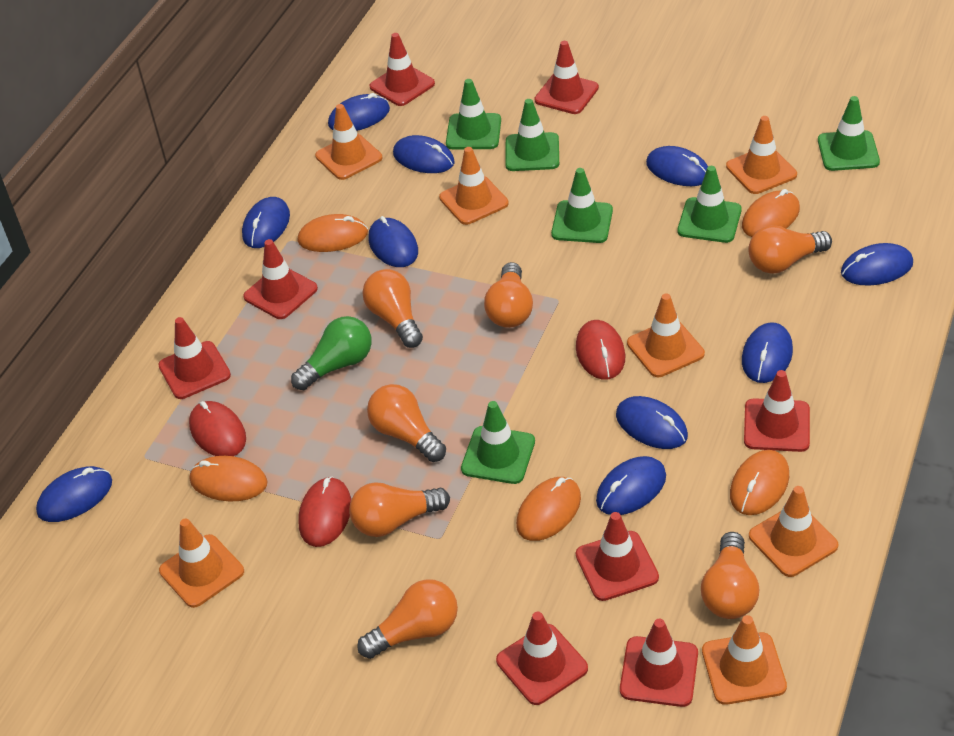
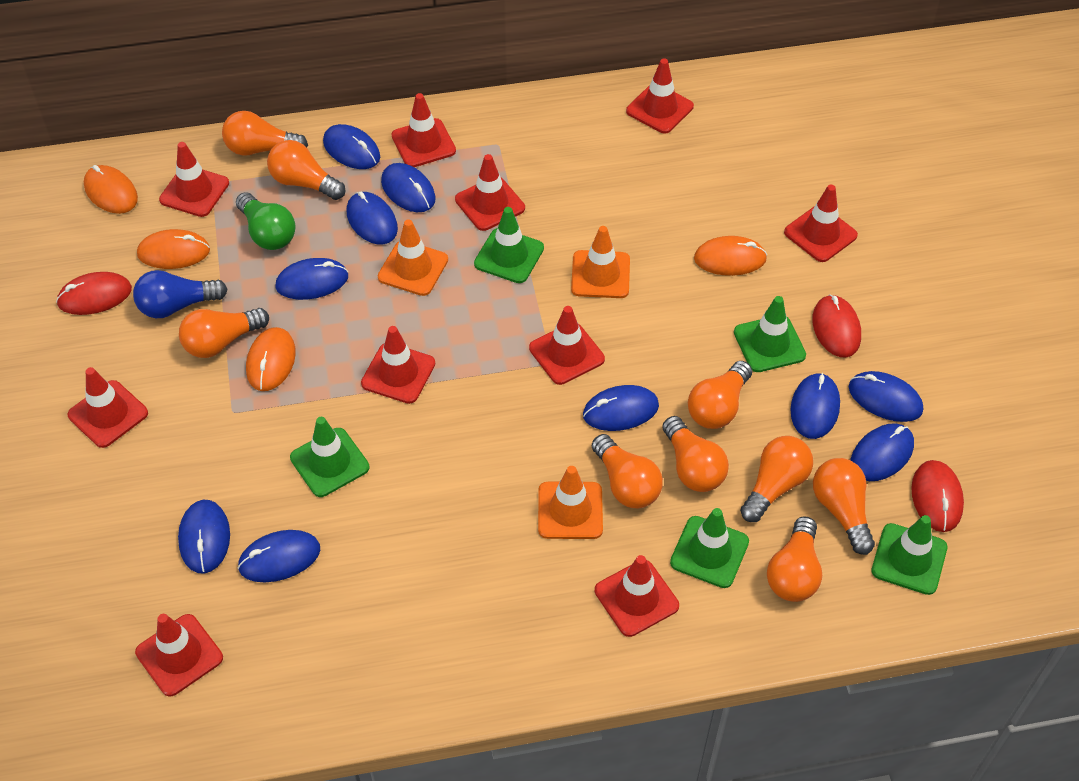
blue light bulb: none = 0 -> [133,270,228,318] = 1
green traffic cone: [446,79,501,149] [461,401,535,484] [505,99,559,171] [551,168,613,243] [678,166,742,243] [818,96,880,171] = 6 -> [290,417,370,497] [474,207,544,283] [670,508,749,588] [734,296,806,372] [871,515,947,595] = 5
orange light bulb: [349,482,450,537] [357,579,458,659] [363,269,423,348] [367,384,446,462] [484,262,533,328] [701,532,759,619] [748,225,832,274] = 7 -> [179,308,269,358] [222,111,308,156] [267,140,345,200] [592,434,663,508] [662,416,729,492] [688,361,752,429] [740,436,813,522] [767,516,822,602] [813,458,875,555] = 9
orange mouse: [190,456,268,502] [297,214,368,252] [516,477,581,541] [730,450,789,515] [742,189,800,237] = 5 -> [84,165,138,214] [137,229,210,269] [246,327,296,391] [694,236,767,276] = 4
orange traffic cone: [159,518,244,608] [315,104,382,180] [439,147,509,225] [627,294,705,377] [702,615,787,705] [726,116,797,194] [749,486,839,577] = 7 -> [378,219,448,296] [538,466,603,539] [571,226,630,298] = 3
red traffic cone: [158,317,231,399] [243,239,318,319] [369,33,435,106] [496,612,588,705] [534,41,599,114] [576,512,659,601] [620,619,698,707] [744,370,810,452] = 8 -> [68,367,148,448] [135,614,223,697] [159,142,229,217] [361,326,435,404] [391,93,456,167] [455,154,525,231] [529,306,605,385] [595,555,679,637] [626,58,694,134] [784,185,858,262] = 10

